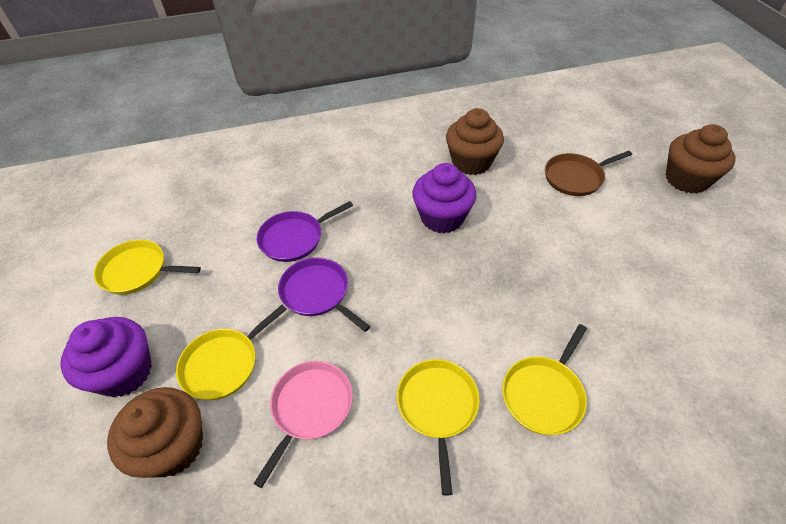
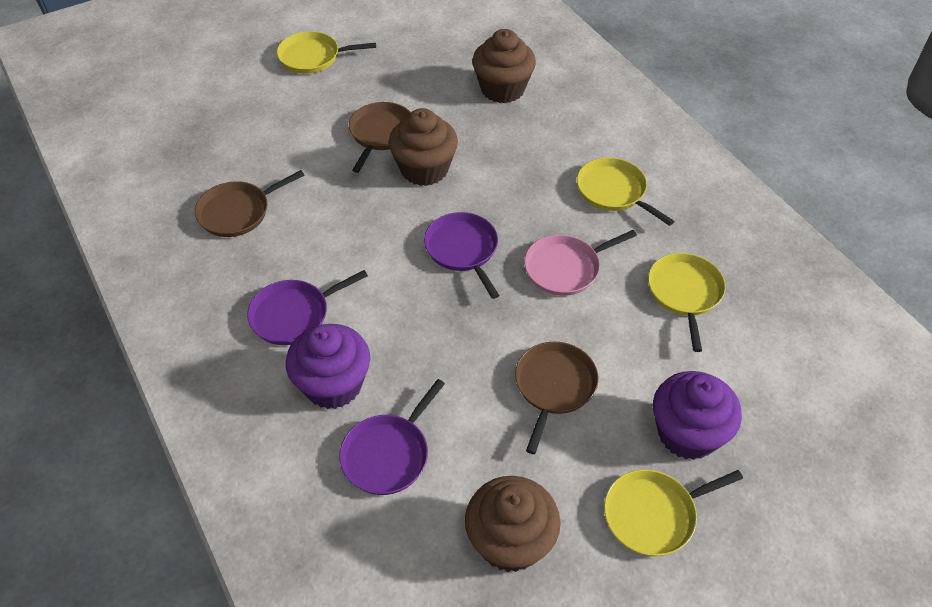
brown pan: [545,151,632,196] = 1 -> [195,170,304,237] [349,102,411,173] [515,342,598,454] = 3
purple pan: [257,201,353,262] [278,257,370,332] = 2 -> [247,270,368,345] [339,379,445,495] [424,212,499,299] = 3

